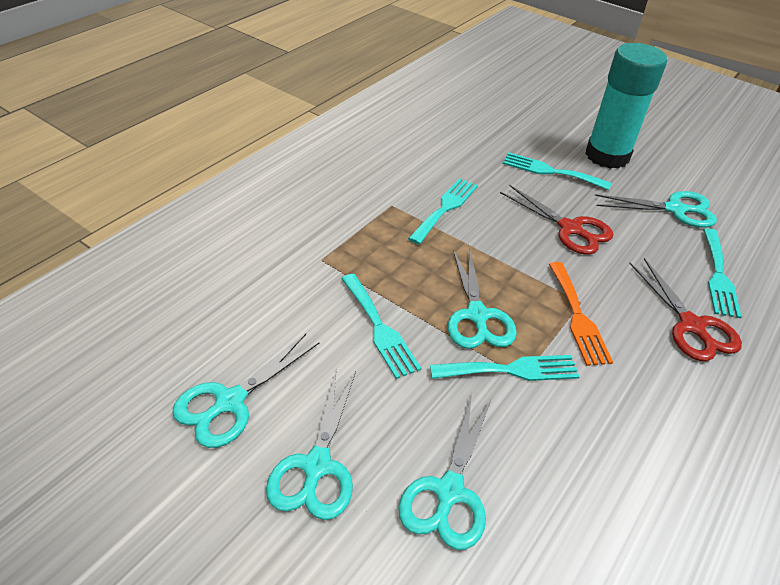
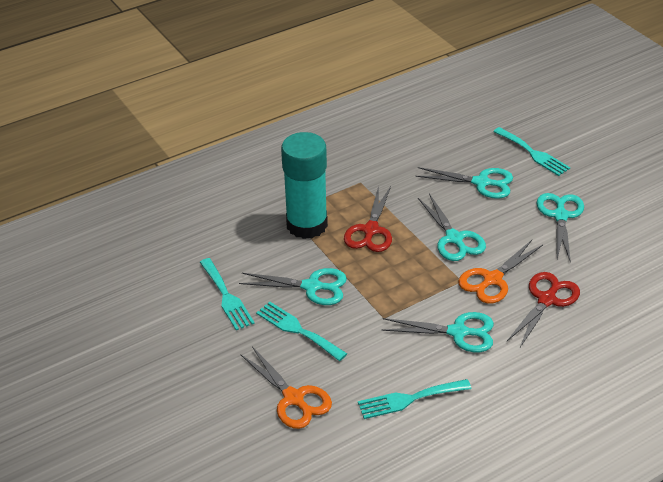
orange fork: [549,262,613,366] = 1 -> none = 0
orange scissors: none = 0 -> [240,347,332,429] [458,240,543,304] = 2
turquoise fork: [341,274,421,379] [408,178,478,244] [430,355,579,381] [503,153,612,190] [703,228,742,318] = 5 -> [200,258,255,330] [256,302,347,361] [358,379,472,419] [493,127,570,176] = 4

